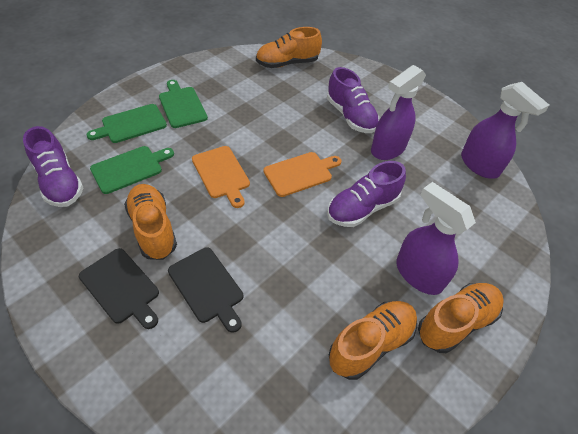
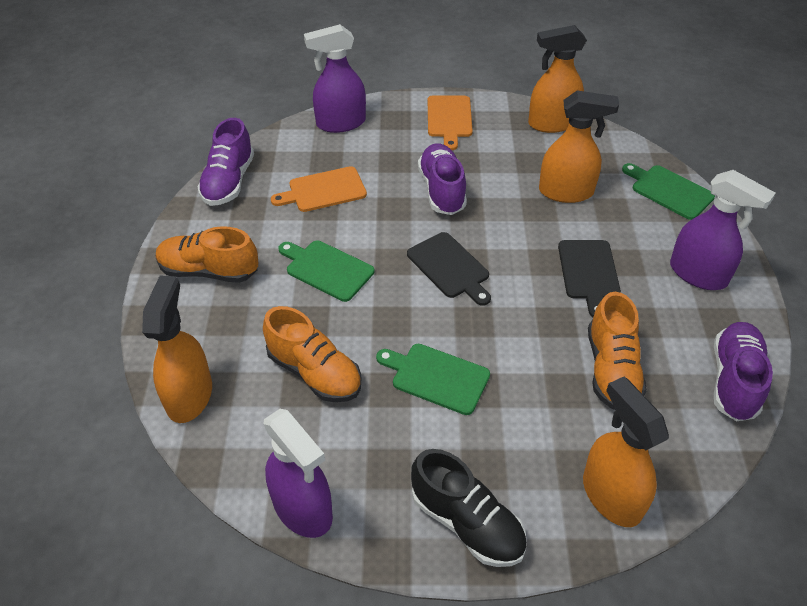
black shoe: none = 0 -> [411,449,527,567] = 1
orange shoe: [124,184,177,260] [256,27,322,68] [329,301,417,380] [418,283,504,353] = 4 -> [156,226,258,283] [263,306,362,402] [588,292,647,410] = 3
orange spray bottle: none = 0 -> [142,275,212,423] [528,25,587,133] [539,90,619,203] [583,377,669,527] = 4

